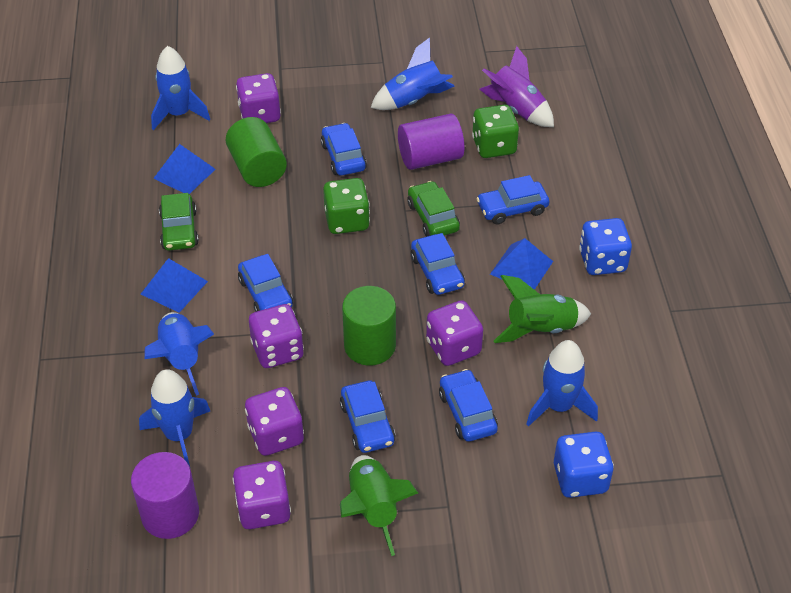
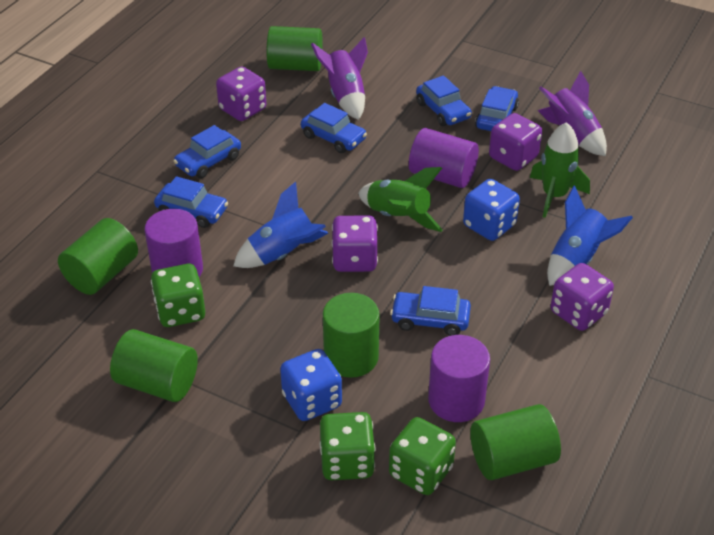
blue pyramid: [141,258,208,313] [153,144,216,194] [490,238,553,290] = 3 -> none = 0
blue rocket: [139,369,210,466] [144,312,214,396] [151,46,210,130] [371,37,455,110] [526,340,598,427] = 5 -> [233,182,328,268] [547,185,633,286] = 2
green car: [159,193,199,251] [407,181,460,237] = 2 -> none = 0
green cylinder: [226,117,287,187] [342,286,396,365] = 2 -> [58,218,138,295] [110,329,198,402] [267,26,323,71] [323,293,380,378] [470,404,561,480] = 5
green dice: [323,178,370,234] [472,105,519,158] = 2 -> [151,264,205,327] [320,412,375,480] [389,417,456,495] = 3
purple cylinder: [131,452,199,539] [398,114,464,170] = 2 -> [145,209,203,277] [409,128,479,188] [428,335,490,422] = 3
purple dice: [233,461,291,529] [236,73,281,123] [245,387,304,456] [249,304,304,368] [426,300,483,366] = 5 -> [216,67,266,121] [332,216,378,272] [489,113,542,171] [551,263,614,331] = 4
purple rocket: [479,46,554,127] = 1 -> [311,37,368,120] [537,71,607,156] = 2

